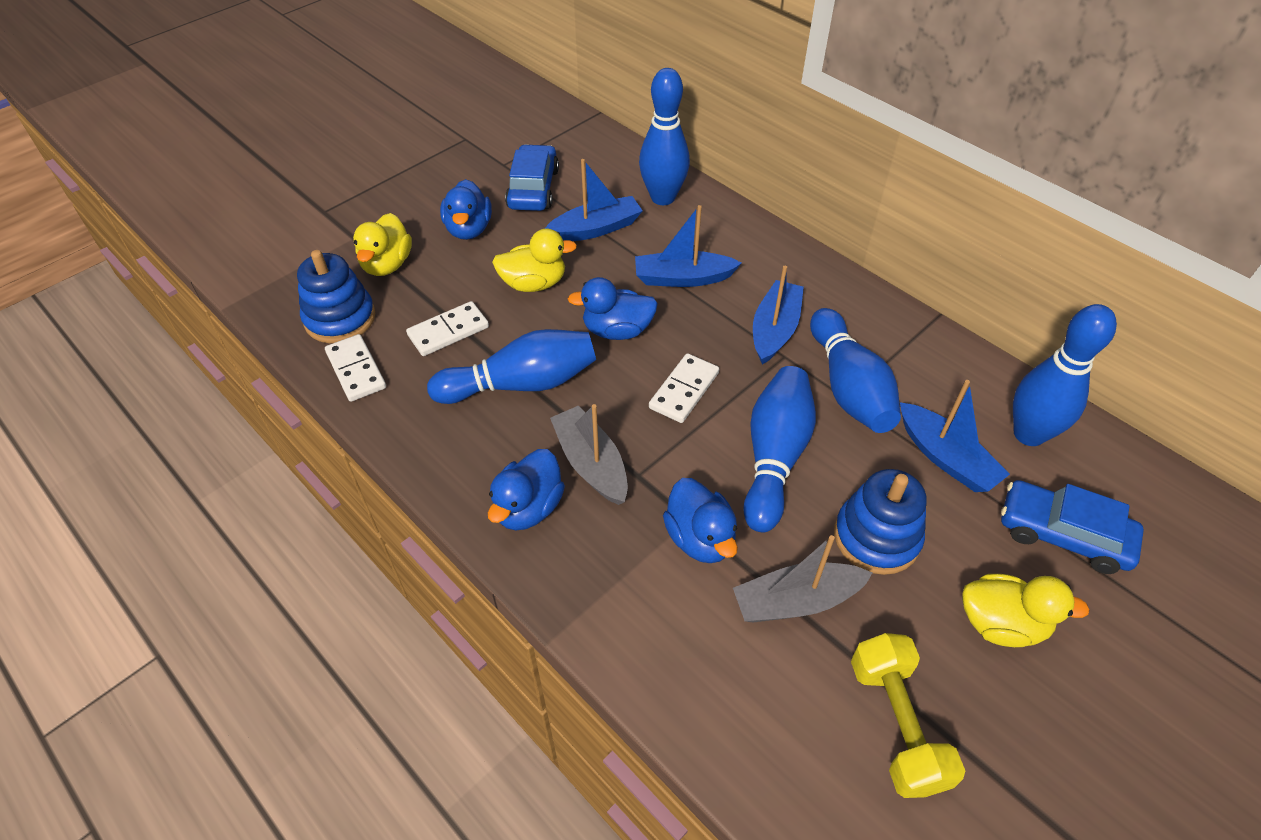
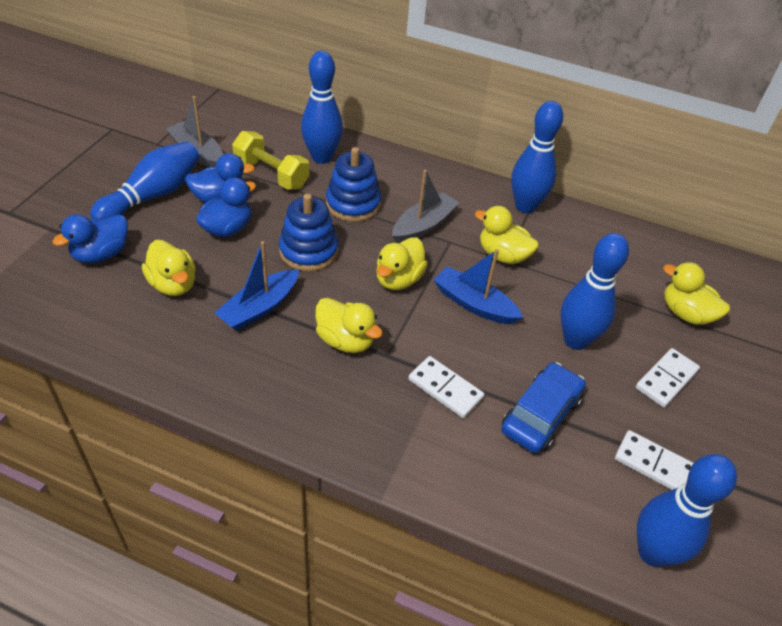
blue boat: [545,159,643,241] [635,205,742,287] [753,266,804,364] [900,380,1010,492] = 4 -> [214,241,299,331] [434,249,523,324] = 2
blue car: [505,144,559,211] [1001,480,1144,574] = 2 -> [501,362,586,453] = 1
blue duck: [440,179,492,240] [488,449,565,530] [568,277,658,340] [663,478,738,563] = 4 -> [52,214,128,264] [185,153,255,203] [196,177,256,237] = 3
yellow duck: [353,213,412,276] [492,229,577,292] [962,574,1090,647] = 3 -> [142,240,196,296] [315,298,383,353] [376,237,428,290] [475,206,539,264] [663,262,730,325] = 5

